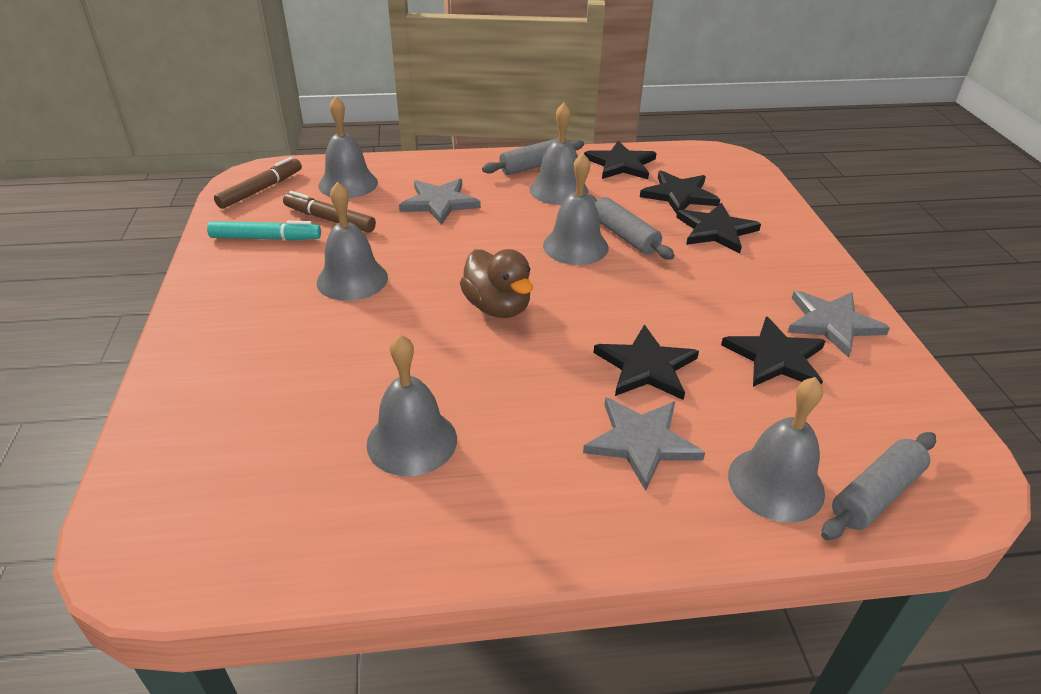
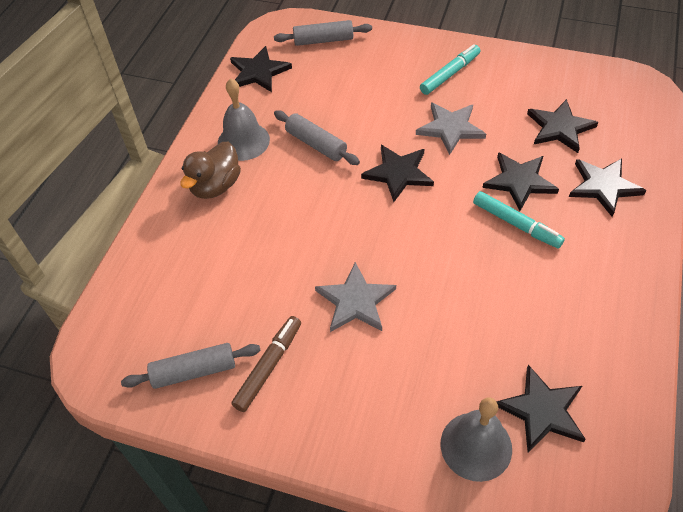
black star: [584,141,656,179] [594,325,699,400] [640,170,720,214] [676,202,761,254] [721,316,825,387] = 5 -> [230,46,292,92] [361,145,434,202] [483,152,559,211] [496,365,586,452] [527,99,598,153] [569,158,647,217] = 6
brown marker: [214,157,302,209] [283,191,376,233] = 2 -> [231,316,301,412] = 1
grey bell: [317,182,388,301] [318,96,378,198] [367,334,457,476] [530,103,588,205] [543,153,609,265] [728,377,825,522] = 6 -> [218,79,270,161] [441,398,512,482] = 2
grey star: [399,178,481,225] [583,397,705,491] [787,291,890,357] = 3 -> [315,262,396,332] [416,102,486,155] = 2
turquoise marker: [207,221,321,241] = 1 -> [420,44,480,95] [473,191,565,249] = 2

